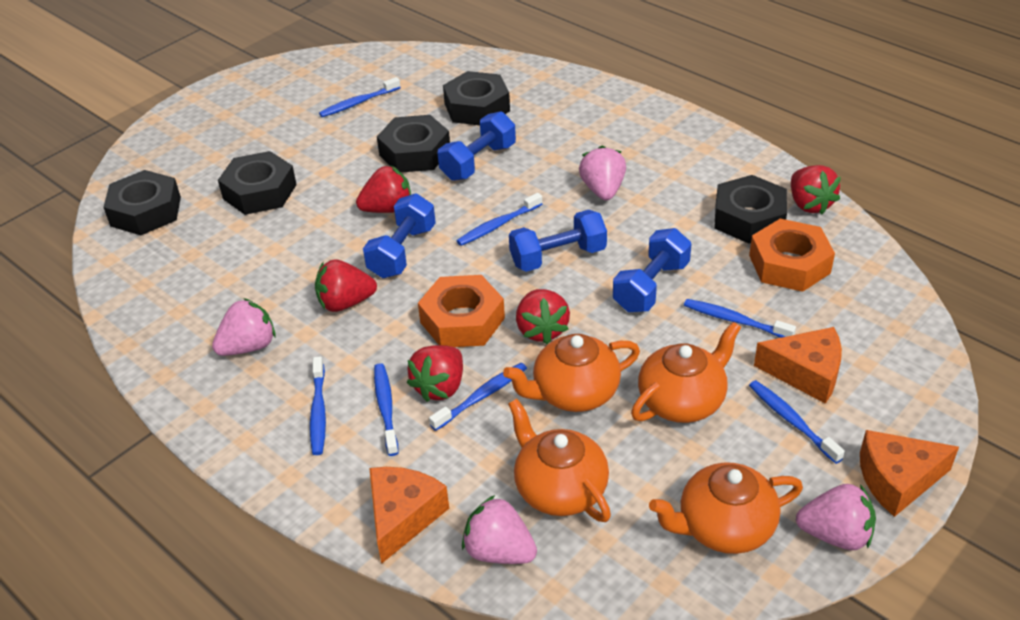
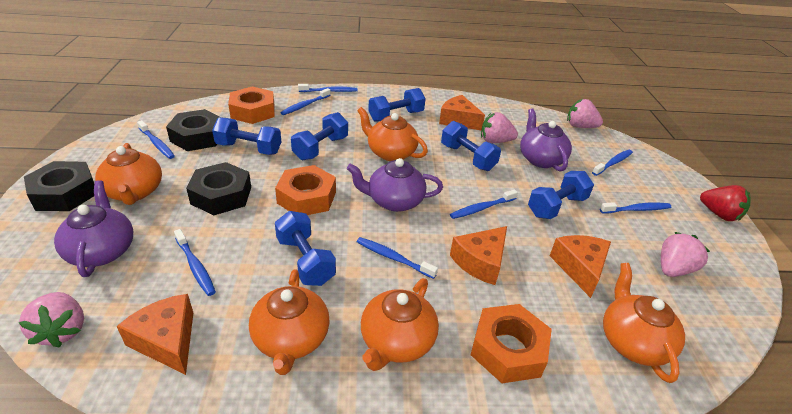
black nut: [103,170,181,235] [218,151,297,215] [377,115,450,173] [443,71,510,125] [714,175,787,244] = 5 -> [24,161,94,211] [166,109,222,151] [186,162,251,215] = 3
blue dumbbell: [363,193,436,278] [438,111,516,181] [509,210,607,272] [613,228,691,312] = 4 -> [212,117,281,155] [275,211,336,286] [291,112,348,160] [368,88,426,122] [441,121,501,171] [528,171,594,219] = 6
blue toothbrush: [310,356,326,455] [319,77,401,117] [374,363,399,456] [429,363,527,431] [457,193,542,246] [684,299,796,338] [749,380,845,464] = 7 -> [137,120,175,159] [174,229,216,296] [280,88,331,115] [298,84,358,92] [357,237,438,279] [450,189,518,219] [592,150,633,176] [600,202,671,213] = 8
orange cheese: [369,467,449,563] [754,327,842,404] [860,430,959,517] = 3 -> [117,294,193,375] [439,95,485,130] [450,226,507,285] [550,235,611,298] = 4
orange nut: [418,275,505,347] [749,219,835,292] = 2 -> [228,87,275,124] [275,165,336,215] [471,304,552,383] = 3
orange teapot: [503,334,640,412] [508,399,611,522] [631,322,741,423] [649,462,803,554] = 4 -> [95,143,162,205] [249,270,330,375] [357,107,428,161] [361,278,439,371] [603,263,685,383] = 5
purple teapot: none = 0 -> [54,180,133,277] [347,158,443,212] [520,109,572,171] = 3
red strawberry: [315,259,377,312] [356,166,411,213] [407,345,463,402] [516,289,570,344] [791,165,841,215] = 5 -> [700,185,751,221] = 1

